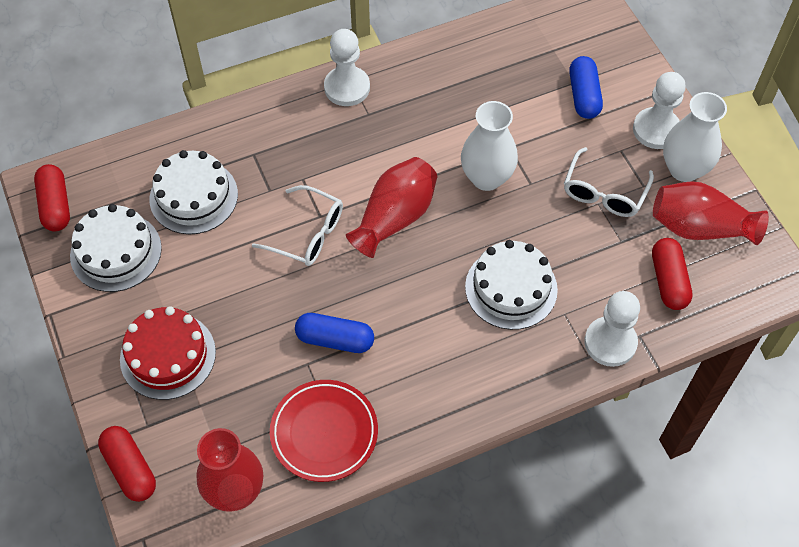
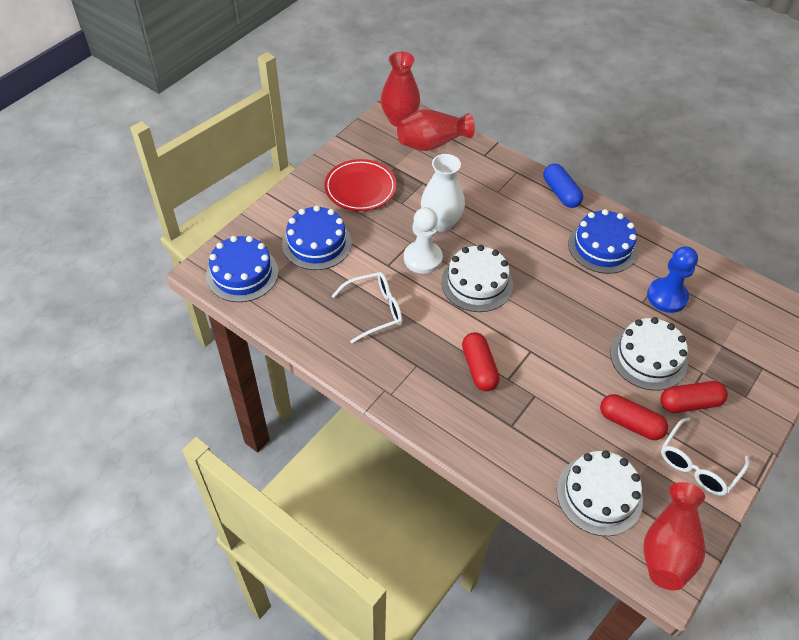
blue cake: none = 0 -> [206,236,278,302] [282,205,352,270] [568,209,638,274] = 3
blue capsule: [295,313,374,353] [569,56,603,119] = 2 -> [543,164,583,208] = 1
blue pawn: none = 0 -> [647,246,698,313] = 1
red cake: [120,306,216,400] = 1 -> none = 0
white pawn: [324,29,370,106] [584,291,640,367] [633,72,686,149] = 3 -> [404,207,443,274] = 1
white vase: [461,101,518,191] [663,92,727,182] = 2 -> [421,154,465,232] = 1

